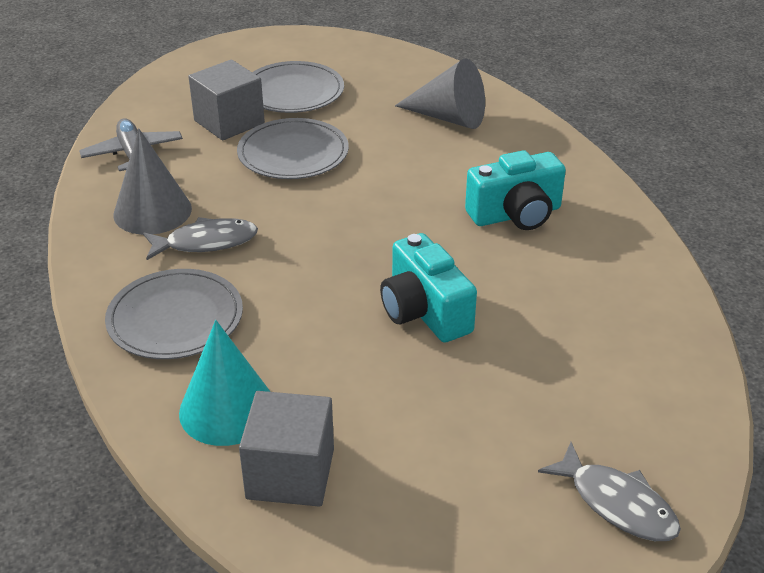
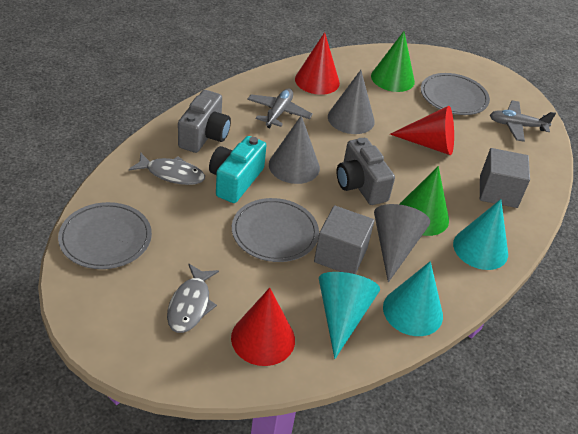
green cone: none = 0 -> [371,31,415,92] [399,166,449,236] = 2
grey camera: none = 0 -> [178,90,231,153] [336,138,395,205] = 2
grey cone: [114,128,192,235] [395,59,485,129] = 2 -> [269,115,320,184] [328,70,375,134] [374,204,430,283] = 3
grey plane: [79,118,183,171] = 1 -> [247,89,313,128] [490,101,556,142] = 2
red cone: none = 0 -> [231,288,295,366] [295,32,340,95] [390,106,454,155] = 3
turquoise camera: [380,233,477,342] [465,150,566,230] = 2 -> [209,136,267,203] = 1
turquoise cone: [179,320,271,446] = 1 -> [319,272,380,359] [383,261,443,336] [453,199,508,270] = 3

